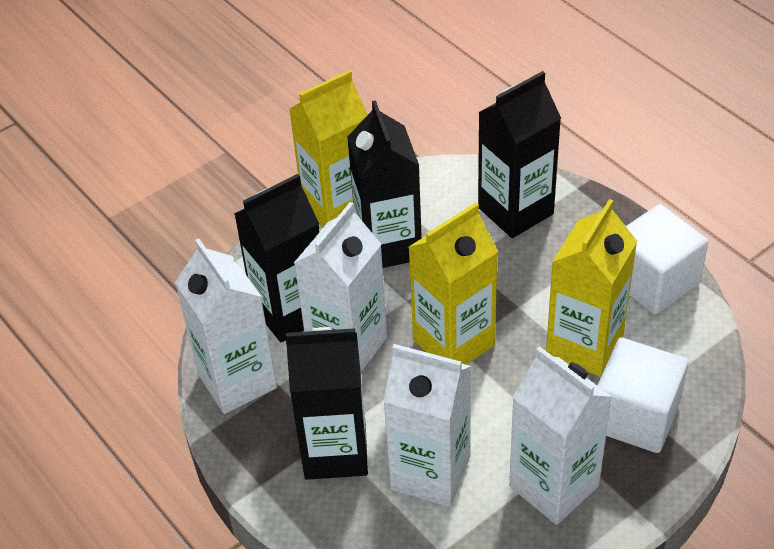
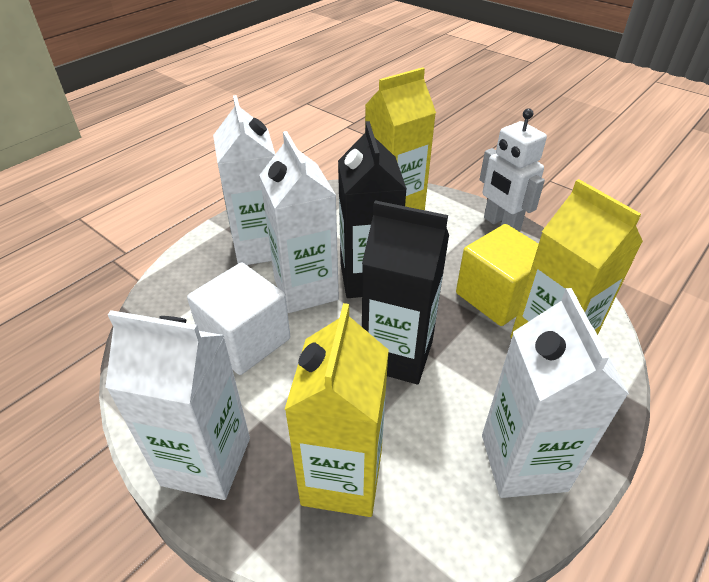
black carton: [234,174,319,342] [285,327,368,480] [347,100,422,268] [478,71,561,238] = 4 -> [338,121,407,298] [362,200,449,384] = 2
white cube: [597,337,688,453] [626,204,709,315] = 2 -> [187,262,290,375] = 1
white robot: none = 0 -> [480,108,547,232] = 1
yellow cube: none = 0 -> [456,224,539,326] = 1

